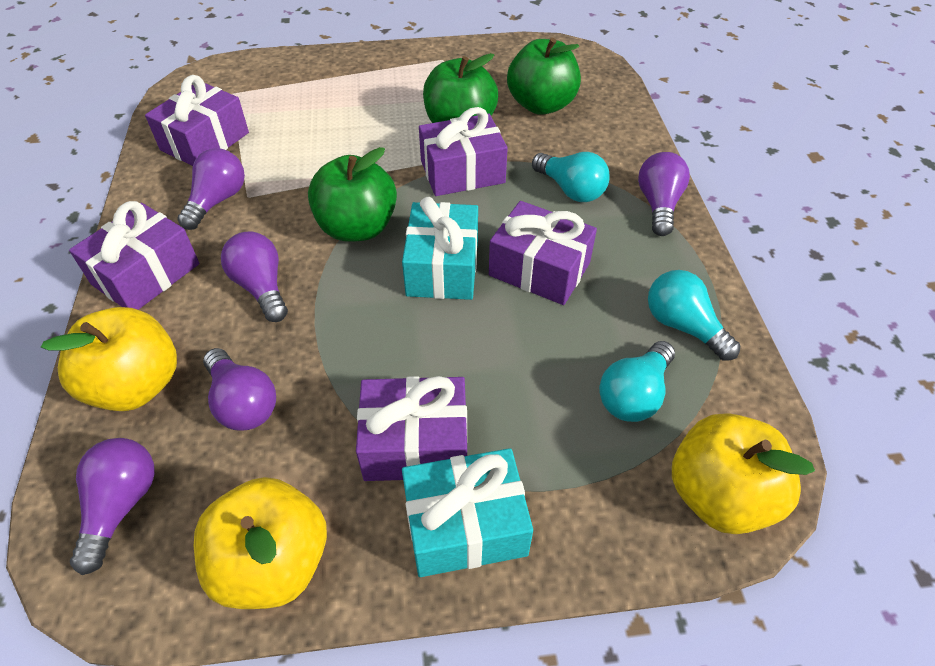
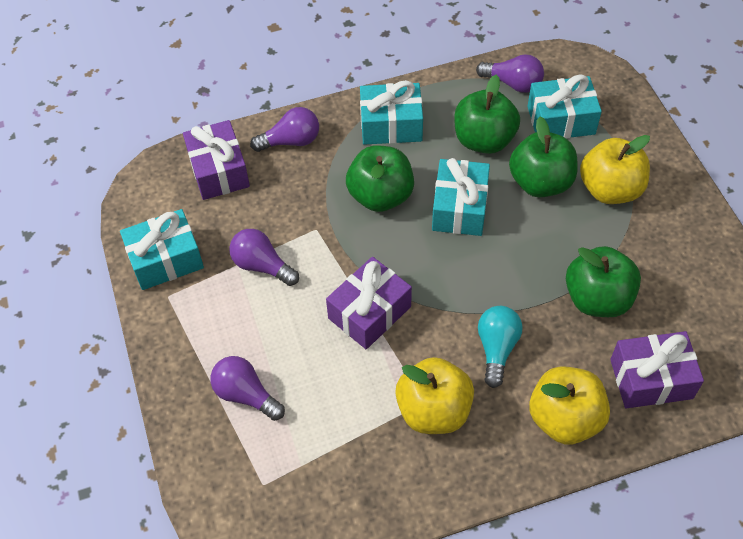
green apple: [308,147,397,242] [423,53,498,123] [507,38,581,115] = 3 -> [346,145,414,212] [454,75,520,154] [509,117,577,197] [566,246,641,317] = 4
purple gift: [69,201,199,310] [145,75,249,166] [356,376,467,481] [419,107,508,196] [489,201,597,305] = 5 -> [183,120,250,200] [326,257,412,349] [610,331,704,408] = 3
purple light bulb: [70,438,155,575] [177,148,245,230] [203,348,276,431] [221,232,288,322] [638,152,690,236] = 5 -> [210,356,285,421] [229,229,299,286] [250,107,319,152] [476,54,544,93] = 4
turquoise gift: [402,197,478,300] [402,448,533,577] = 2 -> [120,209,204,290] [360,80,423,145] [432,158,490,236] [527,74,602,139] = 4
turquoise light bulb: [532,152,610,202] [599,341,675,422] [648,270,740,361] = 3 -> [478,306,523,388] = 1

